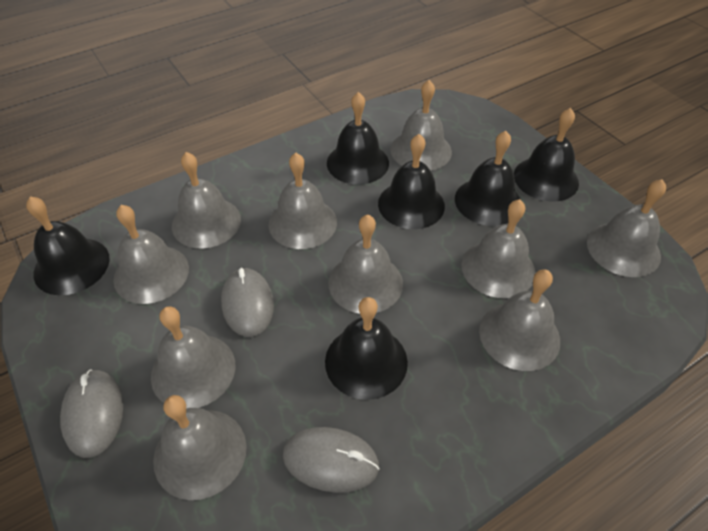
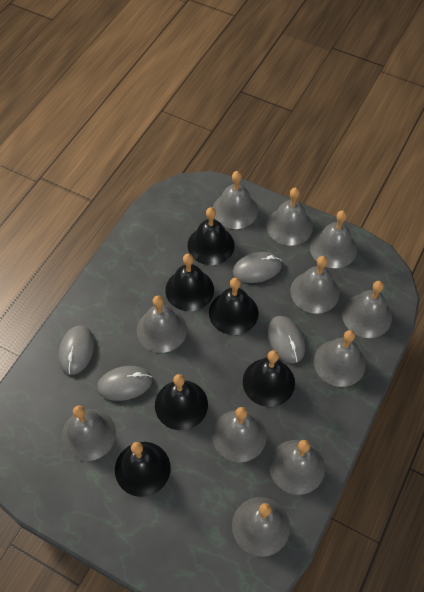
grey bell: [114,205,189,304] [151,307,235,408] [153,395,247,500] [172,152,241,249] [268,153,337,249] [329,214,403,313] [390,80,452,171] [461,199,536,298] [479,269,560,371] [587,179,666,277] = 10 -> [61,405,116,461] [137,296,187,353] [212,407,267,462] [213,171,258,229] [232,497,290,557] [266,188,313,246] [269,440,325,495] [290,256,339,314] [310,210,357,268] [314,330,366,387] [342,281,392,338] = 11
grey mouse: [60,369,123,458] [221,267,274,337] [283,427,380,493] = 3 -> [58,325,94,375] [97,366,152,401] [233,252,282,283] [268,316,305,363] = 4

